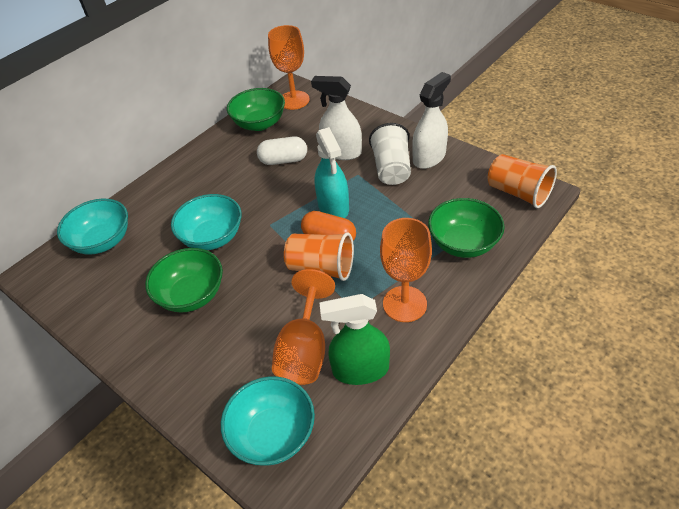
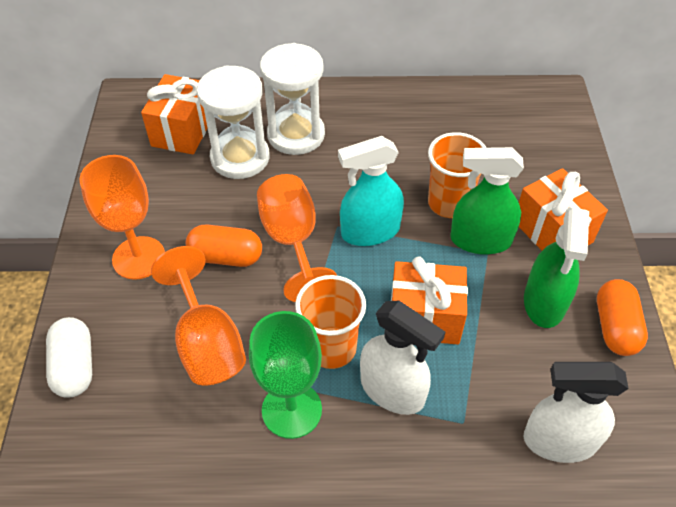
green bowl: [145,248,223,313] [227,88,285,131] [428,198,505,258] = 3 -> none = 0
green goblet: none = 0 -> [249,311,322,439] = 1
green spray bottle: [319,294,390,385] = 1 -> [450,147,524,255] [524,207,589,328] = 2
orange capsule: [301,211,356,241] = 1 -> [186,225,262,267] [597,279,648,356] = 2
orange gift: none = 0 -> [141,74,207,154] [391,257,468,344] [519,168,608,250] = 3
turquoise bowl: [57,199,128,255] [171,194,242,250] [221,376,315,466] = 3 -> none = 0
white cup: [369,123,411,185] = 1 -> none = 0
white hourglass: none = 0 -> [197,65,270,179] [260,43,325,155] = 2

